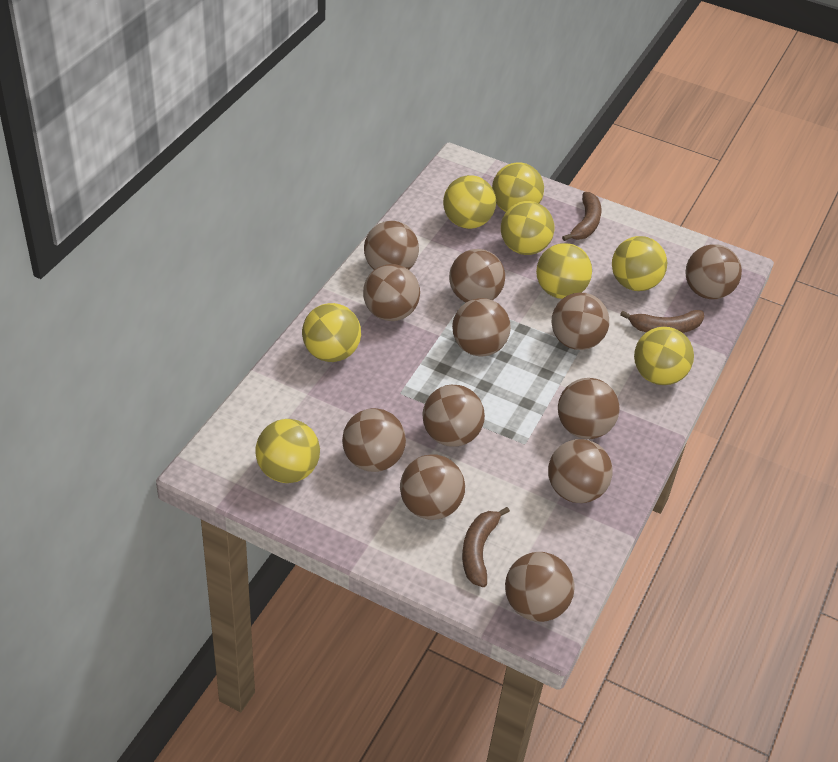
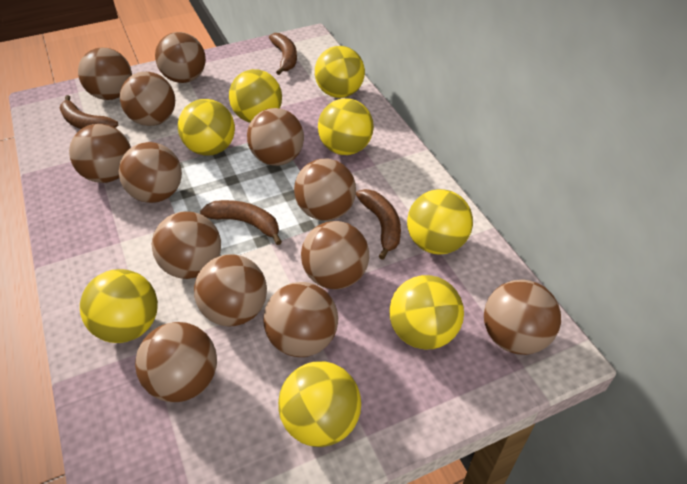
brown ball: [342,408,406,472] [363,264,420,321] [364,221,419,270] [400,454,465,520] [422,385,485,447] [449,249,505,303] [452,298,511,356] [505,552,574,622] [548,439,613,503] [551,293,609,350] [558,378,620,439] [686,244,742,299] = 12 -> [69,124,131,183] [78,47,132,100] [118,142,182,203] [120,72,175,126] [135,322,217,402] [152,211,221,279] [155,32,206,83] [194,254,267,327] [247,108,304,166] [264,282,338,357] [294,159,356,221] [301,221,369,289] [484,280,561,355] = 13
brown banana: [462,507,510,587] [562,192,602,241] [620,310,704,333] = 3 -> [60,95,118,129] [200,200,282,245] [269,33,297,75] [356,189,401,260] = 4

